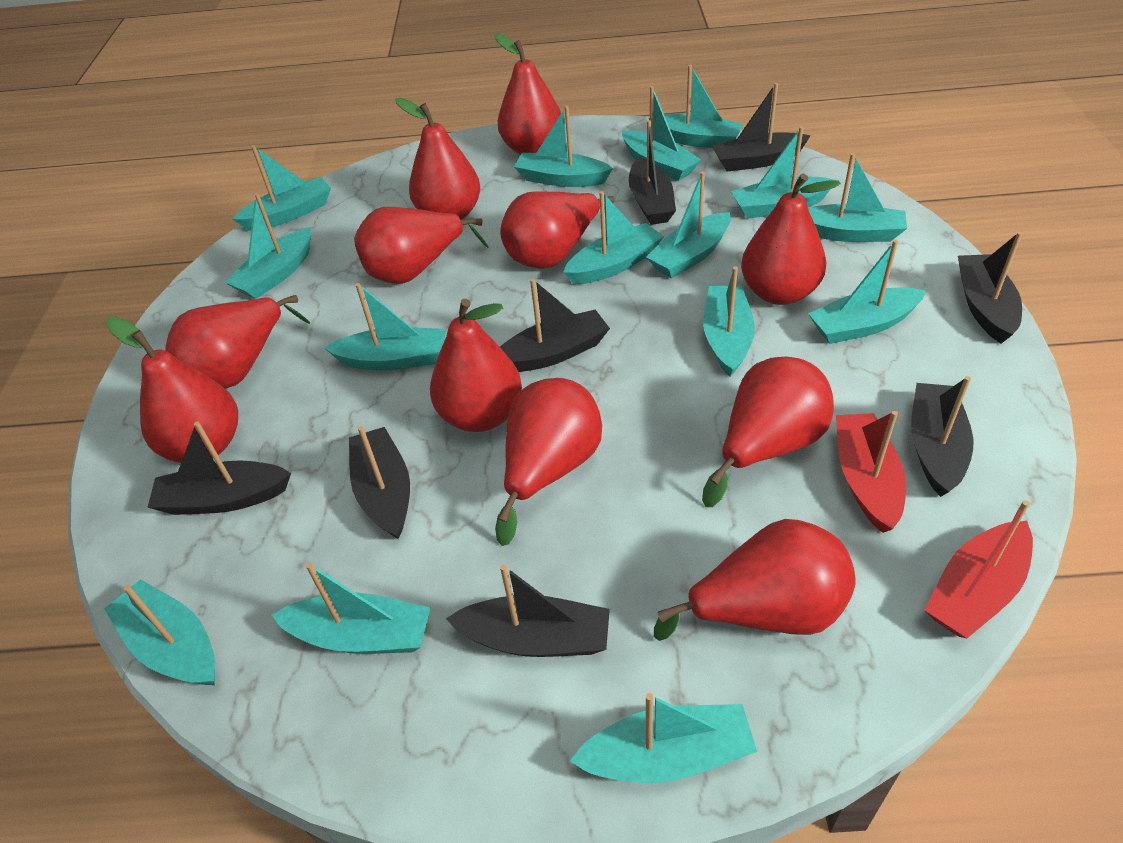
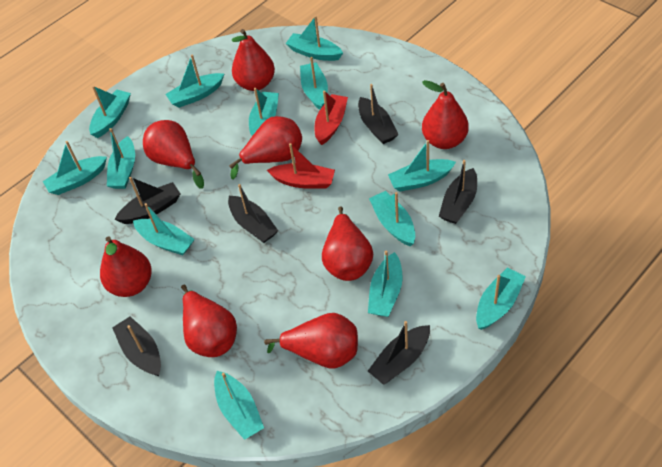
black boat: [147,421,291,515] [349,426,410,539] [446,564,610,657] [500,279,610,372] [629,120,676,225] [712,83,811,171] [911,376,973,497] [958,232,1023,344] = 8 -> [112,316,161,376] [114,177,181,224] [228,184,278,243] [358,84,399,144] [368,321,430,385] [439,160,477,224] = 6
red pear: [106,317,238,463] [165,295,310,389] [354,207,489,284] [395,98,480,220] [430,299,522,432] [494,33,561,154] [495,378,602,546] [500,191,615,269] [654,519,856,641] [702,357,834,507] [741,173,841,305] = 11 -> [100,237,152,297] [143,120,204,189] [181,285,237,357] [229,116,302,180] [231,29,275,91] [264,313,358,369] [322,207,373,281] [422,80,469,149] = 8
turquoise boat: [104,579,215,685] [224,193,311,299] [233,145,331,231] [272,563,430,654] [324,283,446,371] [514,105,613,187] [563,191,664,284] [570,693,757,783] [622,86,701,181] [646,171,731,278] [648,65,744,148] [703,266,755,377] [731,126,834,218] [808,153,907,242] [808,240,926,344] = 15 -> [43,141,107,195] [89,86,131,138] [107,128,135,189] [133,203,195,255] [165,55,224,108] [214,371,264,440] [249,88,279,136] [286,16,343,61] [300,57,328,109] [368,250,403,317] [369,191,415,246] [388,140,456,192] [476,267,526,330] = 13

